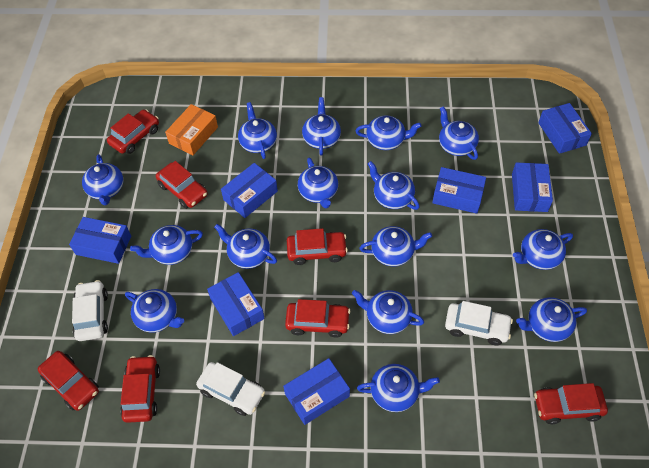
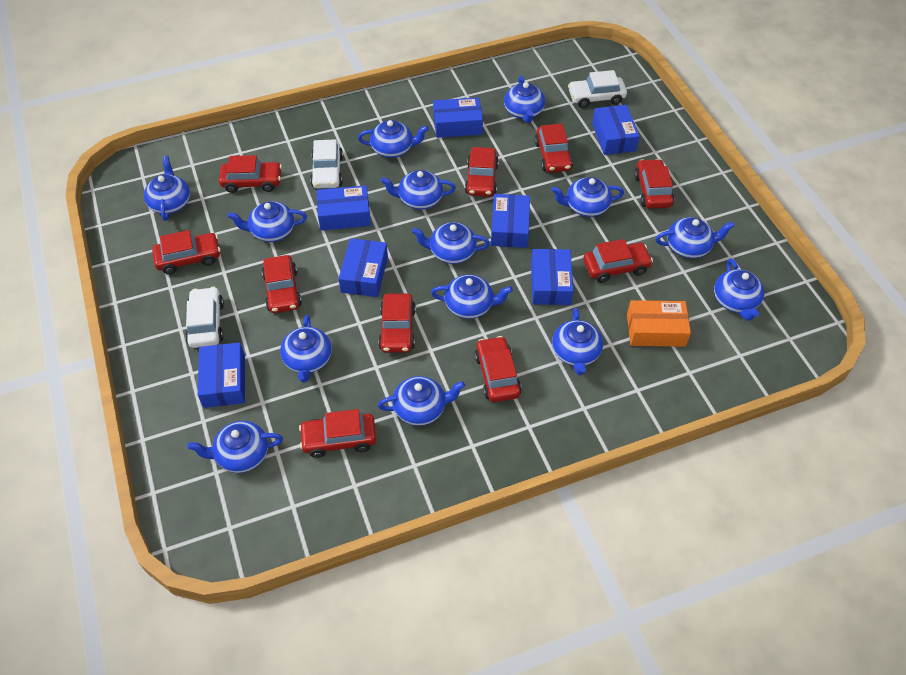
blue teapot: [82,154,123,206] [125,289,184,333] [130,225,203,265] [214,224,277,269] [238,102,277,159] [298,158,338,208] [302,97,341,156] [352,290,424,334] [355,115,421,150] [357,364,440,412] [360,226,432,266] [367,161,420,210] [439,106,479,160] [513,229,573,270] [516,297,587,342] = 15 -> [144,156,190,221] [187,421,283,473] [228,201,307,242] [280,315,332,382] [358,120,429,158] [378,376,465,426] [381,170,456,210] [412,222,490,264] [431,275,513,319] [504,76,545,123] [552,177,624,217] [552,308,603,375] [655,217,735,259] [714,258,764,321] = 14
red car: [38,351,99,411] [107,109,159,154] [120,355,160,423] [156,161,208,209] [285,299,350,338] [287,228,348,265] [534,383,608,424] = 7 -> [152,230,220,274] [219,155,282,193] [262,255,302,313] [299,409,376,458] [378,293,416,352] [465,147,499,197] [475,336,521,402] [535,124,573,173] [583,239,653,283] [634,159,674,209] = 10

